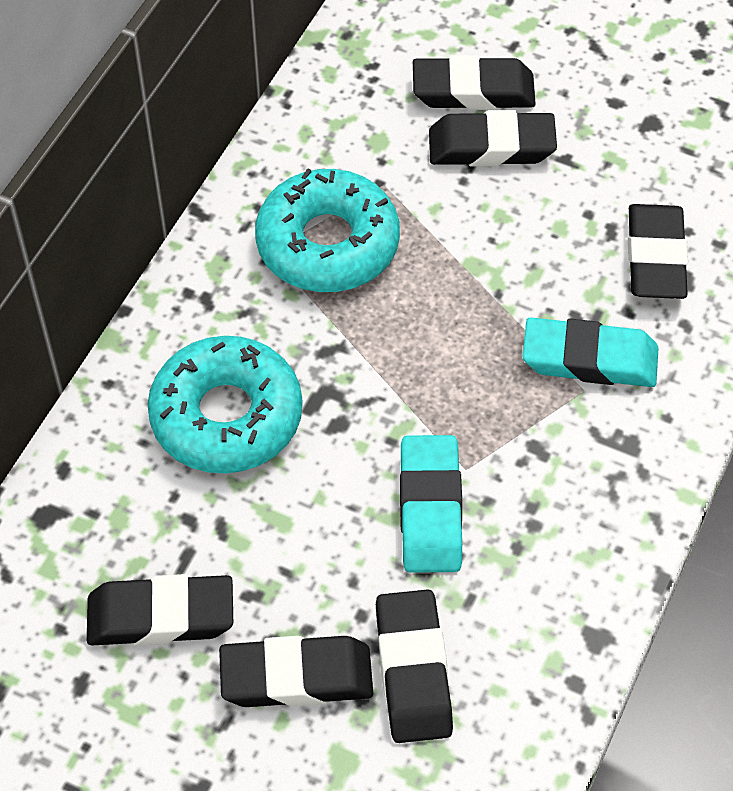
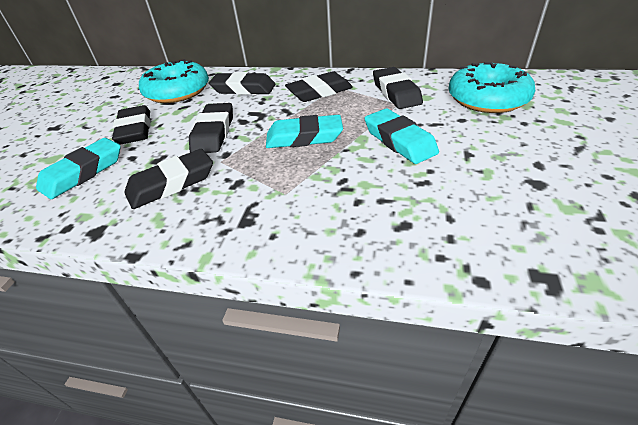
turquoise eraser: [400,435,462,573] [522,317,658,387] = 2 -> [36,138,121,199] [266,115,343,148] [365,109,439,164] = 3

